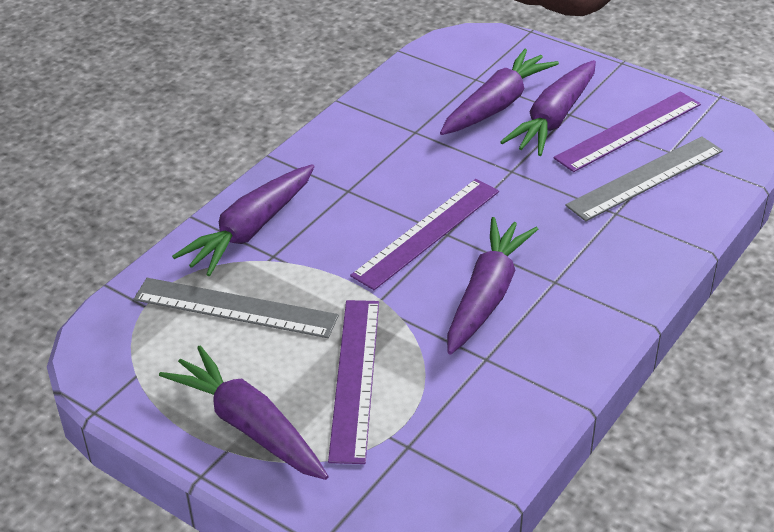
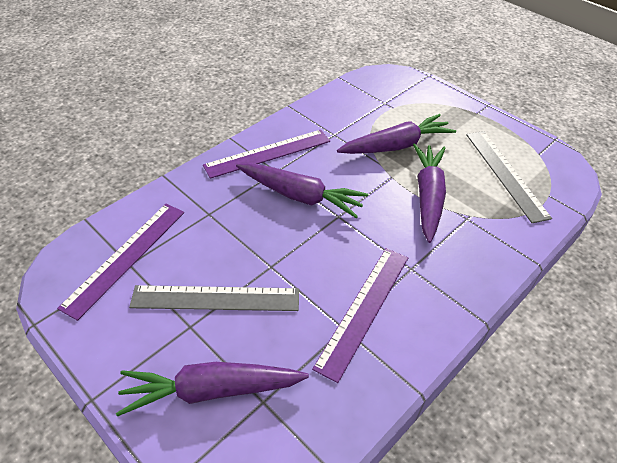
purple carrot: [159,346,329,480] [172,164,315,276] [440,49,559,135] [447,217,538,355] [500,60,596,156] = 5 -> [116,362,309,416] [236,163,368,218] [337,114,456,154] [413,144,446,243] = 4

